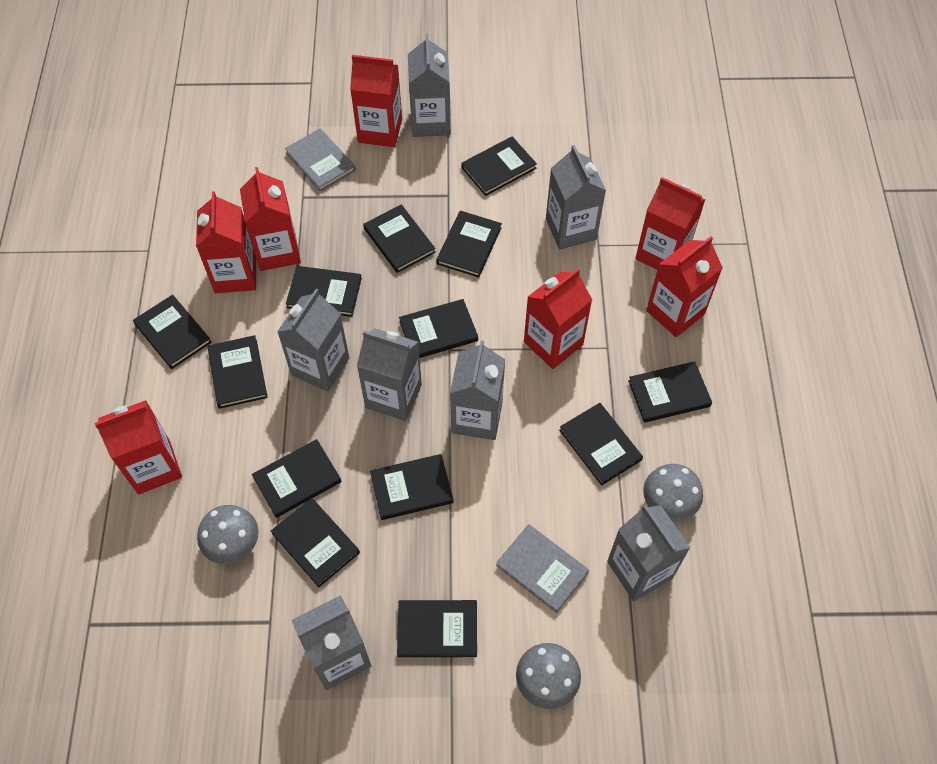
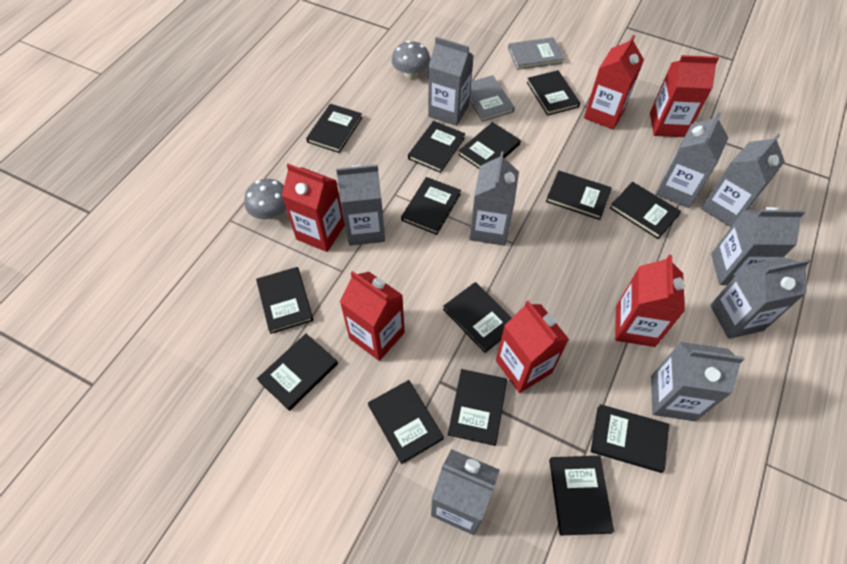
black book: [133,295,212,369] [208,335,268,409] [252,439,342,518] [271,498,360,587] [286,266,362,317] [363,204,436,273] [370,454,454,520] [397,600,477,657] [399,299,478,358] [436,211,502,278] [461,136,537,196] [559,403,643,486] [628,361,712,423] = 13 -> [256,267,313,334] [257,333,338,411] [306,104,362,153] [368,380,444,464] [401,177,461,235] [408,121,465,173] [443,282,512,353] [448,369,507,446] [458,122,521,169] [527,70,580,116] [546,170,612,220] [549,456,614,535] [590,404,669,473] [610,182,681,239] = 14
grey carton: [277,289,349,392] [292,595,371,690] [357,328,422,421] [408,34,451,137] [450,340,505,440] [546,145,606,250] [607,505,691,601] = 7 -> [336,164,385,246] [428,37,474,126] [431,449,500,535] [469,151,519,246] [651,342,744,421] [656,113,728,208] [701,134,785,227] [710,257,810,339] [711,207,805,285] = 9
grey mushroom: [197,505,259,564] [516,643,581,709] [643,464,703,521] = 3 -> [244,179,286,219] [392,41,430,79] = 2
red carton: [95,400,182,495] [196,191,256,293] [240,167,301,271] [350,55,402,147] [524,269,592,369] [635,177,706,270] [646,236,723,337] = 7 -> [282,164,345,252] [340,271,405,361] [496,301,569,393] [584,35,644,130] [615,255,685,347] [650,55,719,137] = 6

